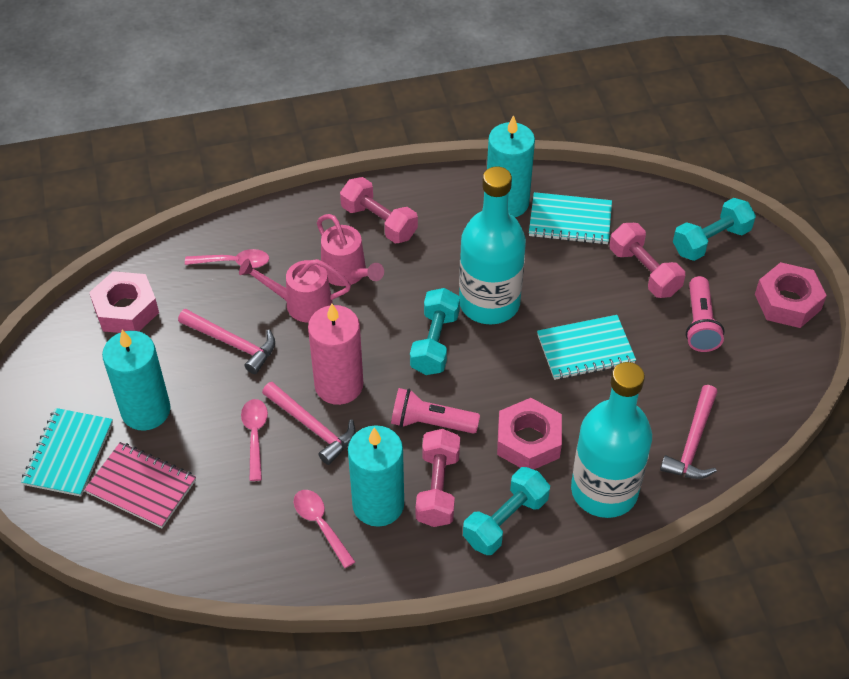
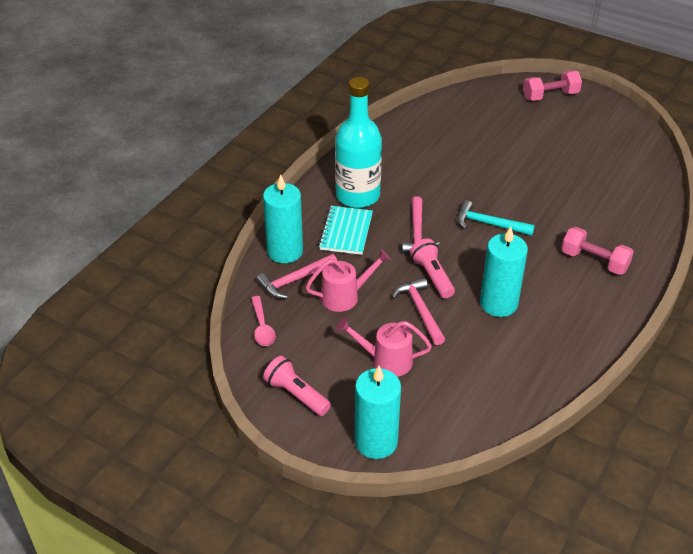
pink candle: [308,304,363,405] = 1 -> none = 0
pink dumbbell: [340,177,418,243] [416,429,460,527] [610,223,685,298] = 3 -> [523,70,582,101] [561,227,634,275] = 2
pink notebook: [84,442,196,528] = 1 -> none = 0
pink nut: [89,271,159,333] [497,398,562,470] [755,262,827,328] = 3 -> none = 0
pink spoon: [185,249,269,268] [241,399,268,481] [294,490,355,568] = 3 -> [251,296,276,346] = 1
turquoise bottle: [459,167,526,325] [571,362,652,518] = 2 -> [335,77,382,208] = 1
turquoise dumbbell: [410,288,460,375] [463,467,550,555] [673,198,756,261] = 3 -> none = 0
turquoise hammer: none = 0 -> [457,200,535,236] = 1
turquoise notebook: [21,408,113,497] [529,192,612,245] [537,315,636,380] = 3 -> [318,206,373,255] = 1

